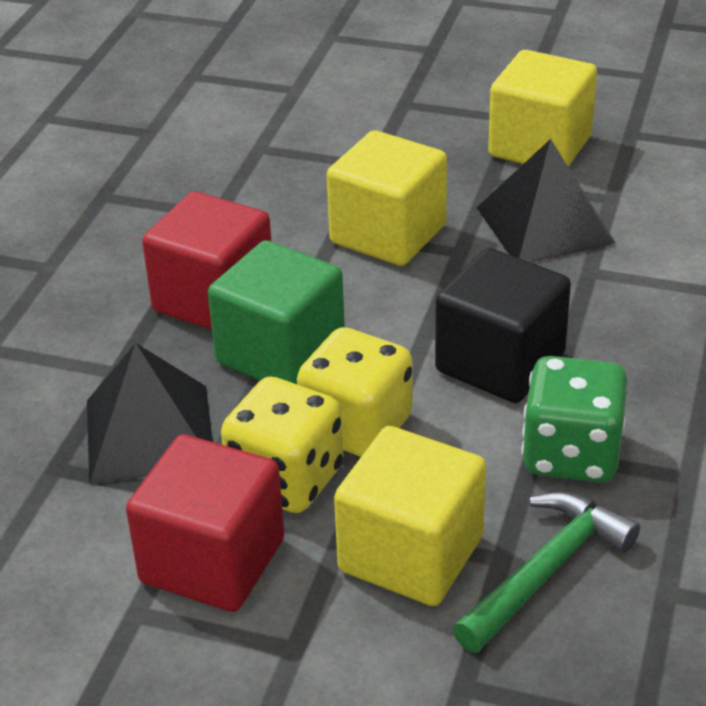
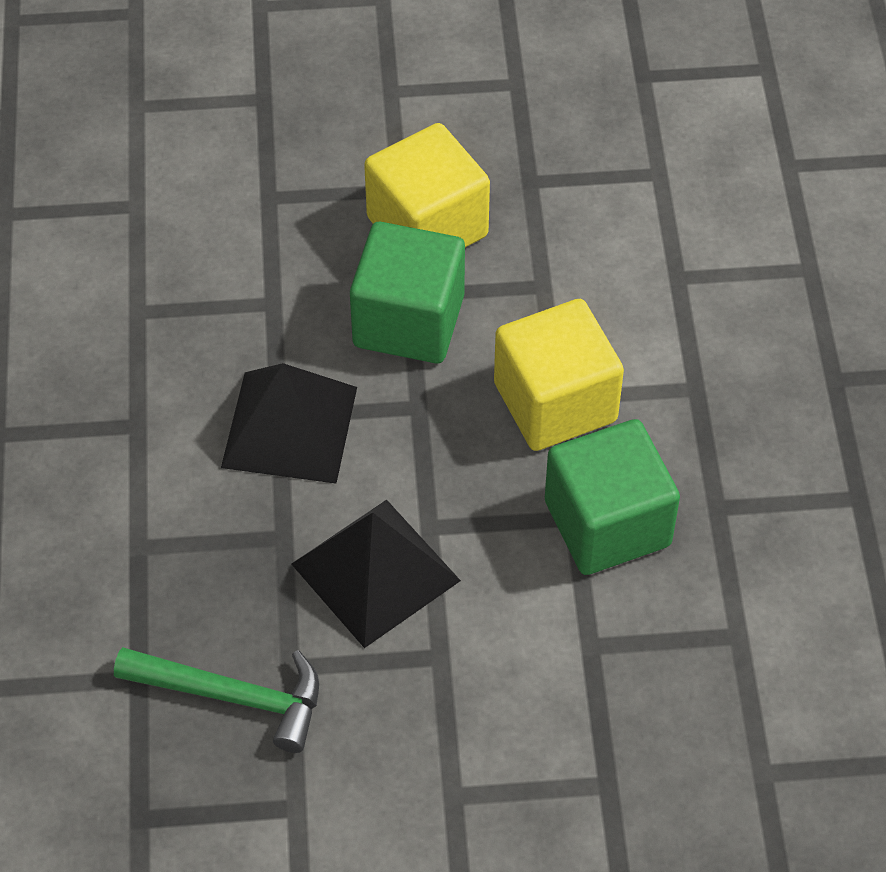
black cube: [435,248,571,403] = 1 -> none = 0
green cube: [208,240,345,384] = 1 -> [350,222,465,364] [545,419,680,575] = 2
green dice: [521,356,628,482] = 1 -> none = 0
red cube: [126,434,284,612] [142,191,272,330] = 2 -> none = 0
yellow cube: [327,130,447,266] [334,426,486,606] [488,50,597,167] = 3 -> [364,123,490,247] [494,299,624,451] = 2
yellow dice: [221,377,343,513] [297,327,413,457] = 2 -> none = 0

